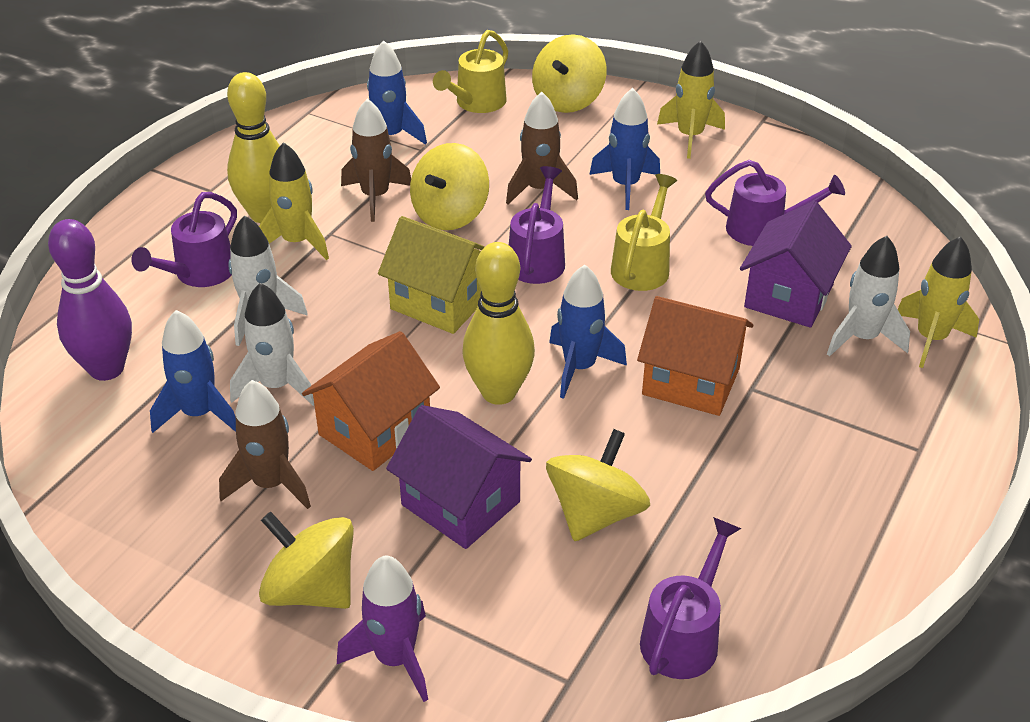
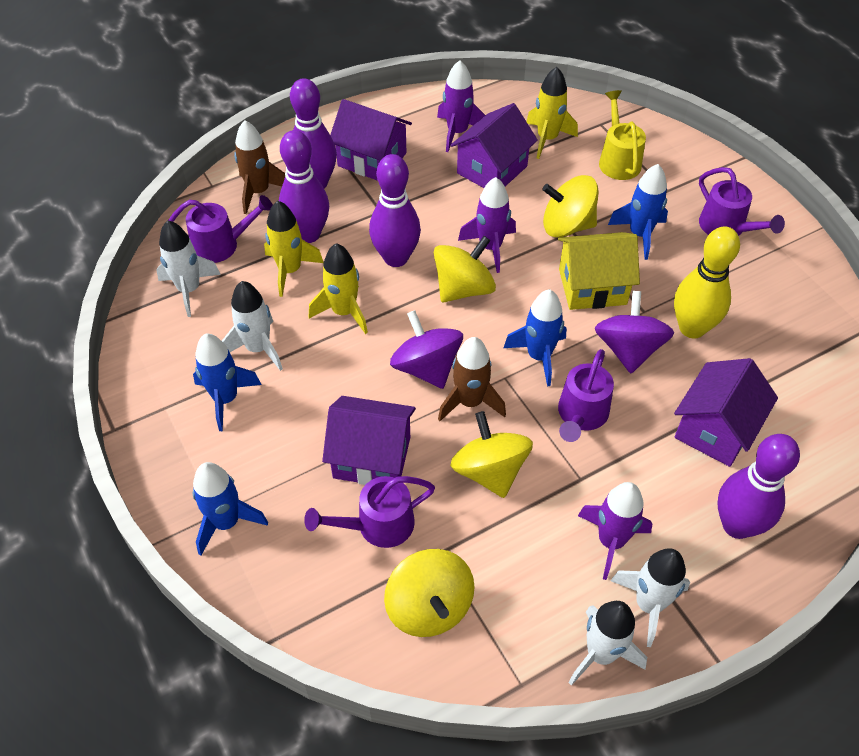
brown rocket: [219,380,311,509] [341,98,411,222] [506,92,578,204] = 3 -> [234,121,285,214] [438,337,506,421] = 2
orange house: [302,331,440,471] [637,296,753,416] = 2 -> none = 0
purple bowling pin: [48,219,132,381] = 1 -> [279,130,329,243] [290,78,337,188] [369,154,421,267] [718,434,800,539] = 4
purple house: [386,405,532,549] [740,201,852,328] = 2 -> [322,396,416,485] [330,99,412,181] [451,103,538,188] [674,358,778,467] = 4
purple rocket: [337,556,428,702] = 1 -> [437,60,485,152] [458,177,516,273] [578,482,652,580] = 3
purple spinning top: none = 0 -> [390,310,463,389] [595,291,674,373] = 2
white rocket: [228,215,308,346] [230,283,314,406] [827,236,910,357] = 3 -> [156,220,221,317] [222,281,283,371] [569,601,647,686] [611,548,690,647] = 4
yellow bowling pin: [227,72,280,223] [462,242,535,405] = 2 -> [674,226,740,339] = 1
yellow watering can: [433,30,508,113] [611,174,677,291] = 2 -> [599,90,646,180] = 1

